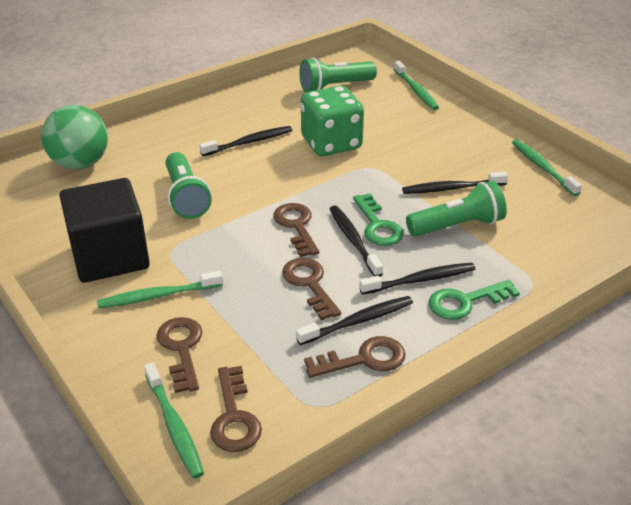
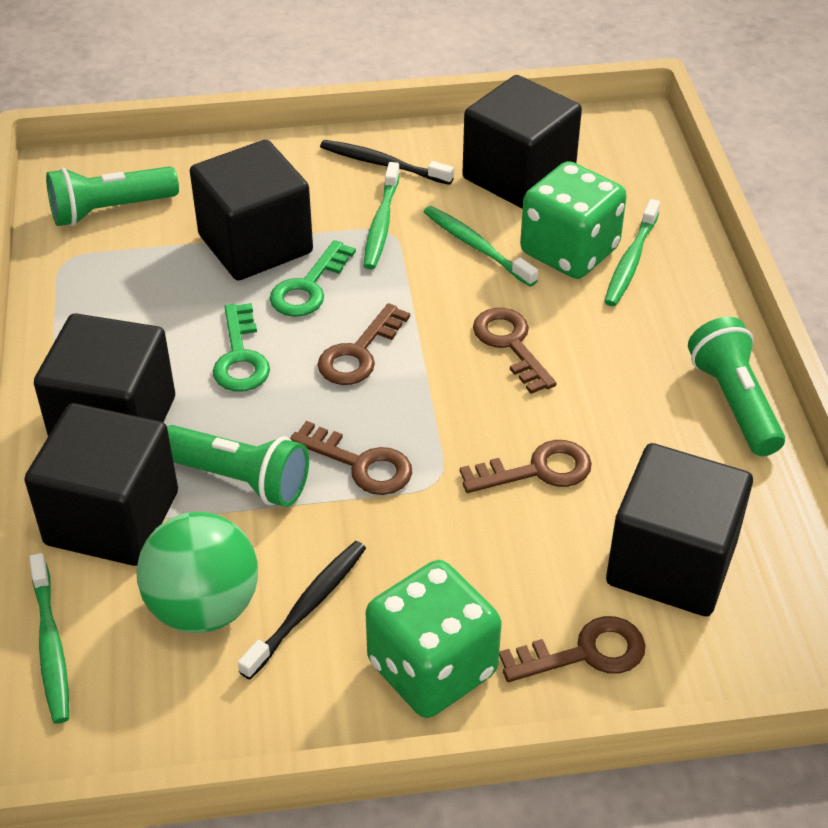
black cube: [60,178,150,283] = 1 -> [24,403,178,566] [34,313,175,436] [190,140,313,281] [462,75,582,209] [606,443,753,617] = 5
black toothbrush: [199,126,292,156] [296,296,413,345] [330,206,383,276] [359,263,475,295] [402,172,508,194] = 5 -> [238,541,366,680] [320,140,454,185] = 2
green dice: [301,86,364,156] = 1 -> [366,560,501,718] [520,161,627,279] = 2

